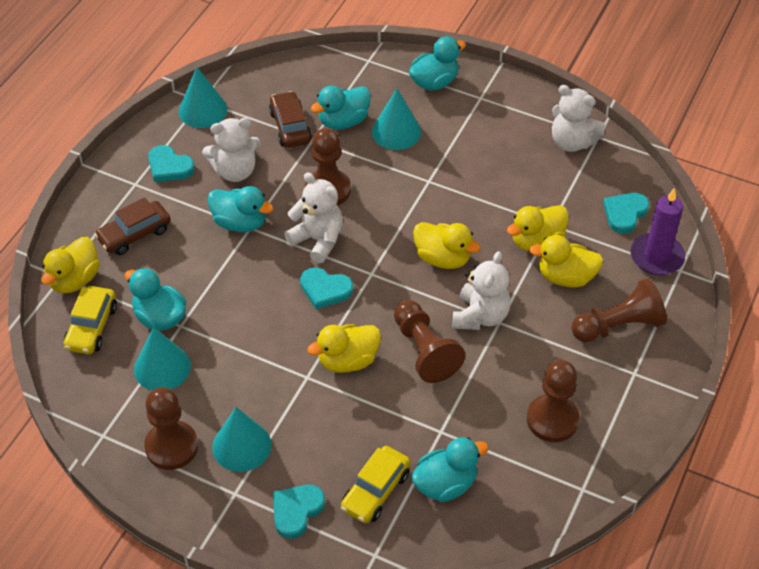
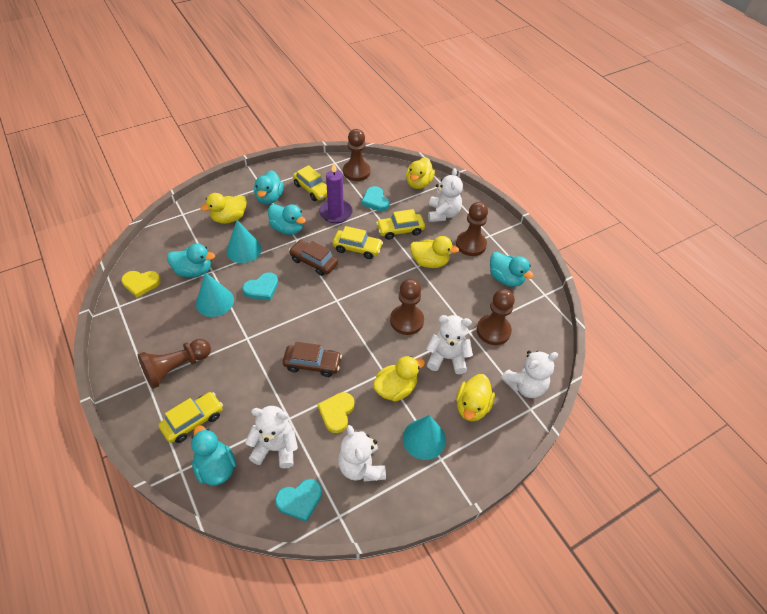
turquoise cone: [134,327,191,390] [178,67,227,128] [212,407,271,472] [372,89,421,150] = 4 -> [196,272,234,317] [226,220,262,263] [403,415,446,460] = 3
turquoise heart: [148,145,195,182] [273,485,325,539] [300,267,353,309] [603,193,649,234] = 4 -> [242,272,278,300] [275,479,322,522] [361,186,390,211] = 3
white teddy bear: [202,118,261,182] [284,172,343,263] [453,251,511,330] [552,85,606,152] = 4 -> [245,406,298,468] [338,425,386,482] [426,315,473,374] [428,168,463,222] [501,350,559,398] = 5
yellow car: [63,286,117,354] [341,446,410,524] = 2 -> [158,392,223,443] [293,165,327,201] [332,226,383,259] [376,209,425,240] = 4
yellow heart: none = 0 -> [121,271,161,297] [318,392,355,433] = 2

